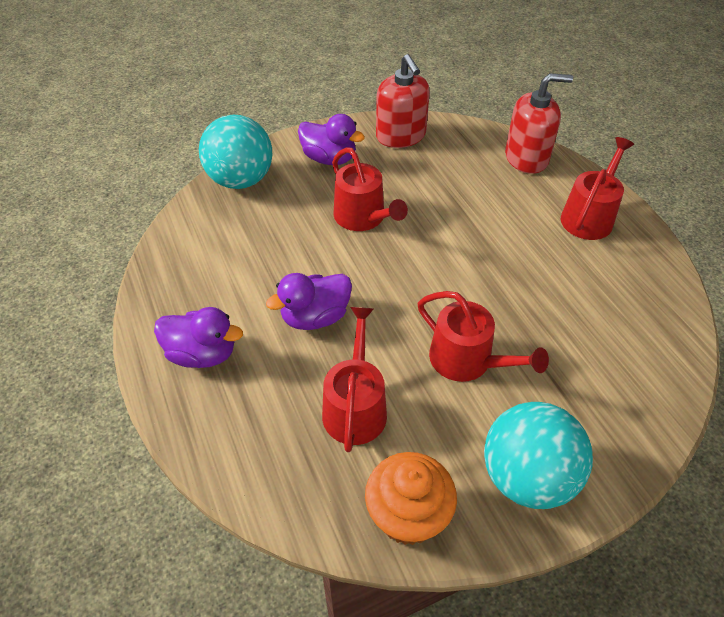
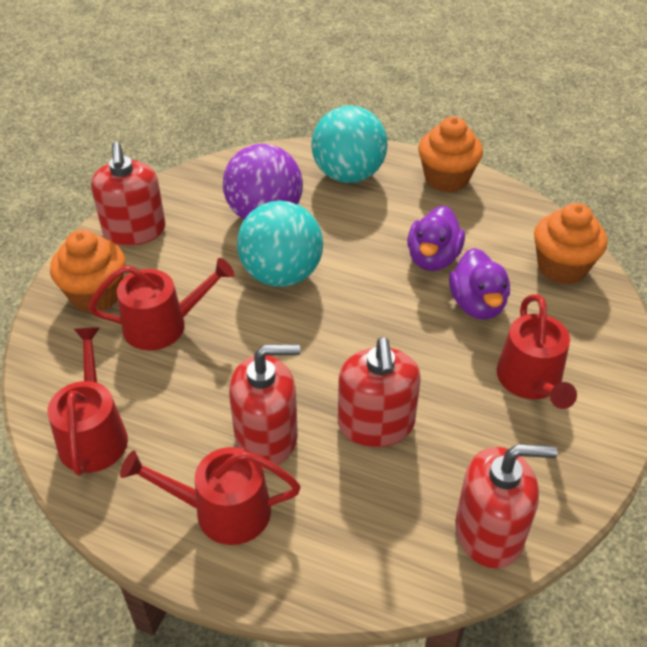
orange cupcake: [365,452,457,545] = 1 -> [50,230,125,312] [418,116,483,193] [534,203,607,284] = 3
purple ball: none = 0 -> [223,144,303,219] = 1
purple duck: [154,307,243,368] [266,273,352,330] [298,114,365,165] = 3 -> [407,206,465,271] [449,248,510,320] = 2
red soap dispenser: [376,54,430,148] [505,73,573,174] = 2 -> [91,142,166,246] [229,344,300,465] [338,337,421,447] [455,444,558,569] = 4

